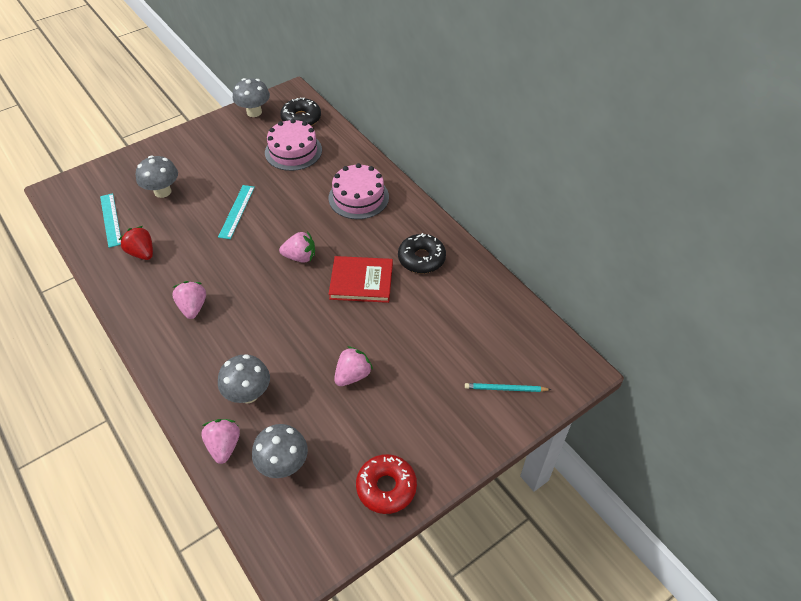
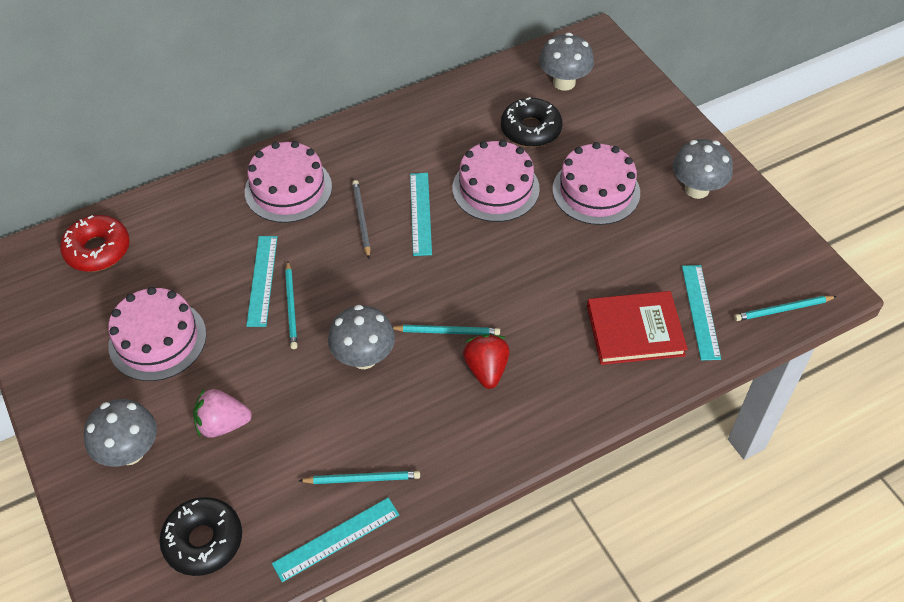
grey pencil: none = 0 -> [352,180,371,258] = 1
pink cake: [265,119,322,171] [329,163,389,219] = 2 -> [108,287,206,381] [245,141,332,223] [452,140,540,222] [553,142,640,225] = 4
pink strawberry: [172,281,206,319] [201,419,240,464] [279,231,315,263] [334,346,373,386] = 4 -> [193,388,252,438] = 1
turquoise pencil: [465,383,551,392] = 1 -> [285,261,298,349] [299,471,420,484] [393,325,500,335] [734,296,837,321] = 4
turquoise ruler: [100,193,121,248] [218,185,255,239] = 2 -> [246,236,277,327] [272,498,399,582] [410,173,432,256] [682,265,721,360] = 4

